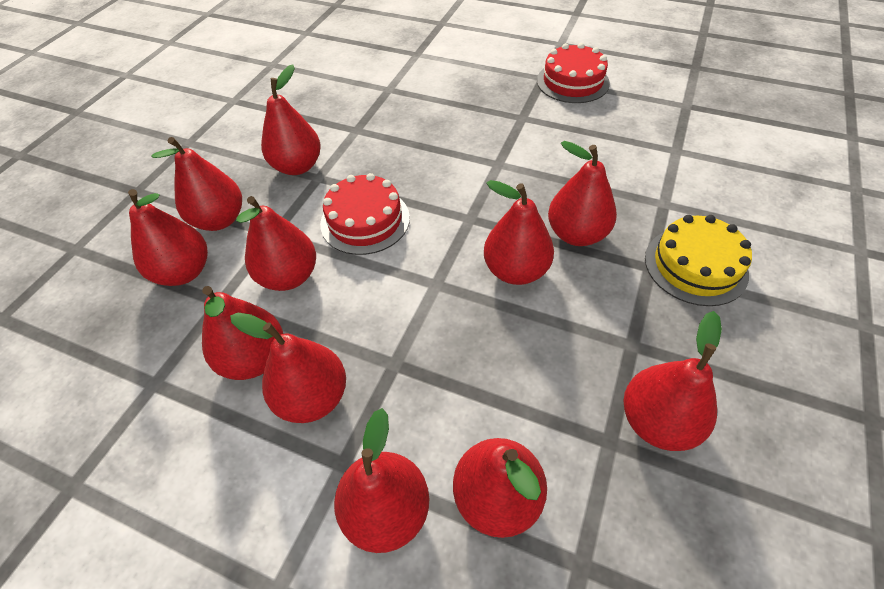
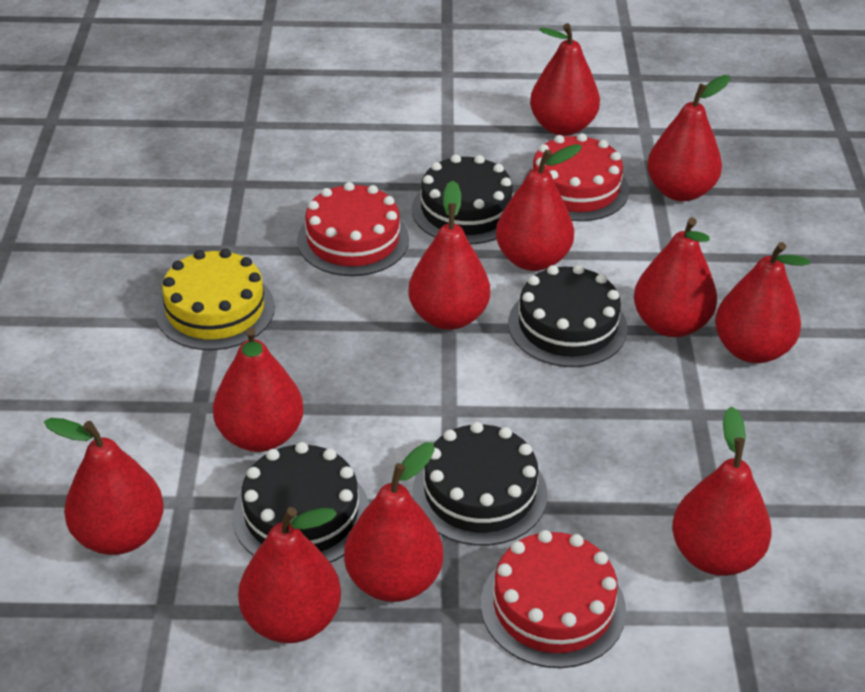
black cake: none = 0 -> [232,442,369,563] [412,154,513,244] [413,422,548,546] [508,265,628,367] = 4
red cake: [320,173,410,255] [537,43,610,103] = 2 -> [297,182,409,276] [481,530,626,668] [522,133,629,221] = 3

